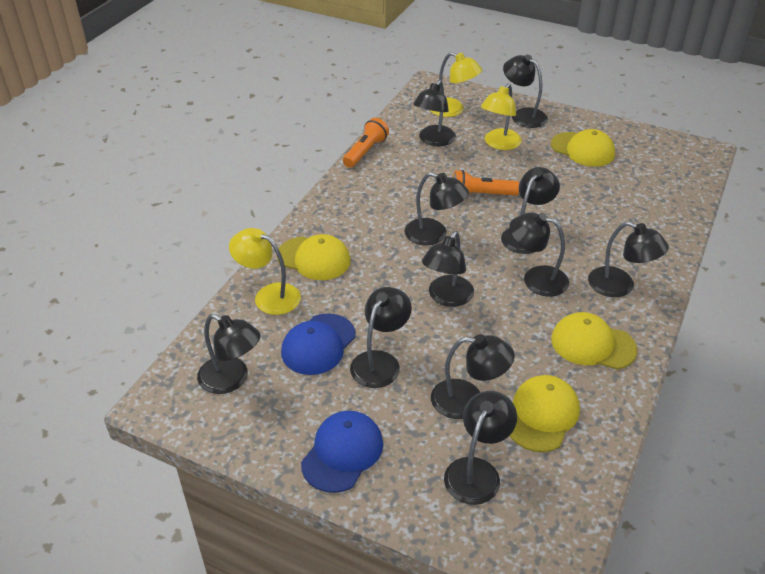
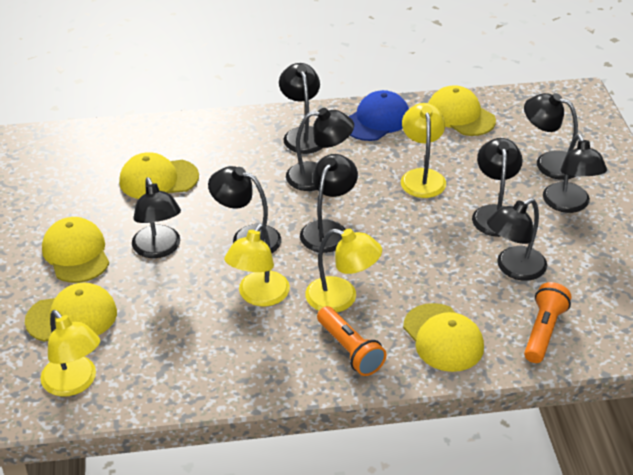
black lamp: [197,314,261,394] [350,287,412,388] [405,172,469,246] [413,80,456,146] [422,231,474,307] [431,334,515,419] [444,391,517,505] [501,167,560,254] [503,55,548,128] [509,213,569,297] [588,221,669,297] = 11 -> [132,177,181,258] [208,166,281,254] [279,63,322,154] [286,108,354,191] [300,154,358,253] [472,138,523,237] [487,198,547,281] [524,93,578,180] [543,134,607,213] = 9
blue cap: [281,313,356,375] [301,411,383,493] = 2 -> [348,90,409,141] = 1
yellow cap: [277,234,351,280] [510,375,580,452] [551,129,615,167] [551,312,637,369] = 4 -> [25,283,117,342] [42,217,109,283] [119,152,199,199] [403,303,484,372] [428,85,496,136] = 5
yellow lamp: [229,228,301,315] [430,52,482,117] [481,83,522,150] = 3 -> [40,310,100,396] [224,223,290,306] [305,229,382,312] [401,103,446,198] = 4

